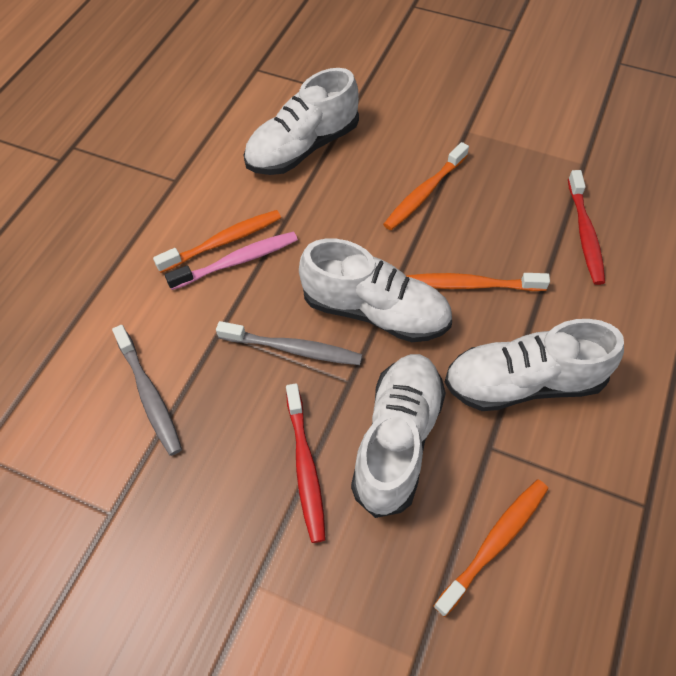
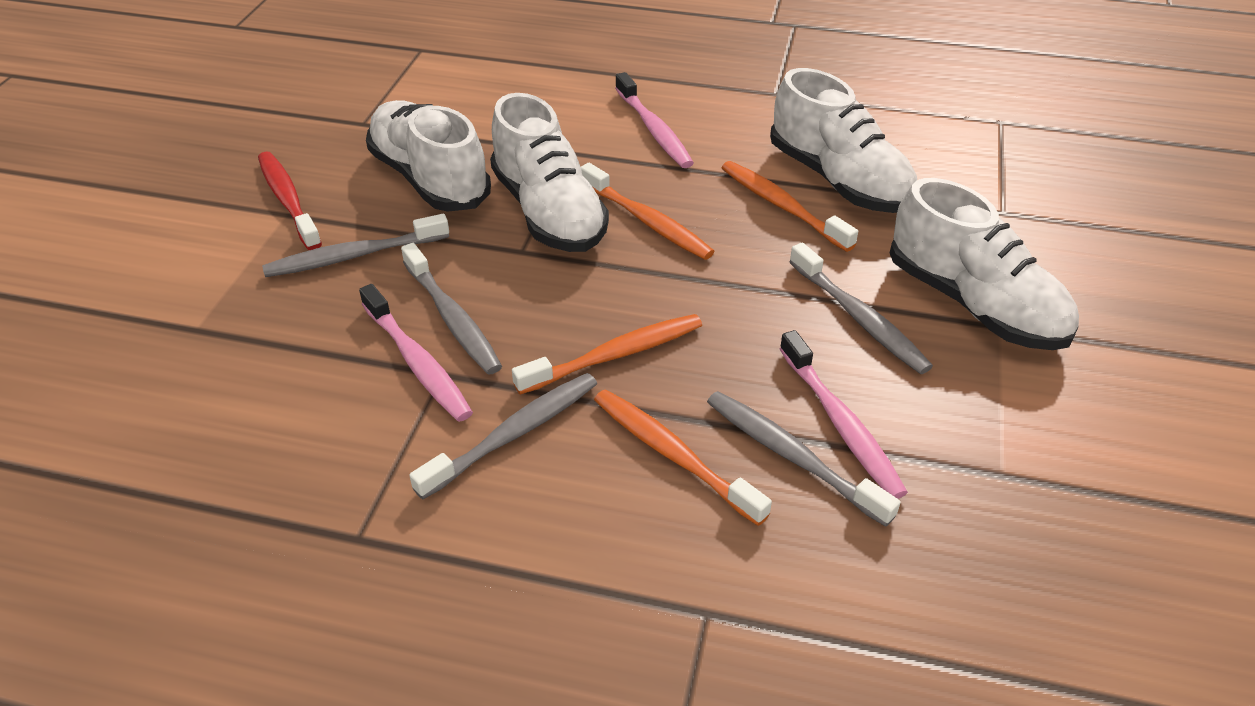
grey toothbrush: [112,325,182,456] [216,321,362,365] = 2 -> [262,214,449,277] [401,243,502,375] [409,373,597,499] [707,391,901,527] [789,242,933,374] = 5
pink toothbrush: [165,232,298,290] = 1 -> [359,284,473,422] [615,72,694,168] [780,330,908,499] = 3
red toothbrush: [286,384,326,543] [568,170,605,285] = 2 -> [258,152,322,250] = 1

